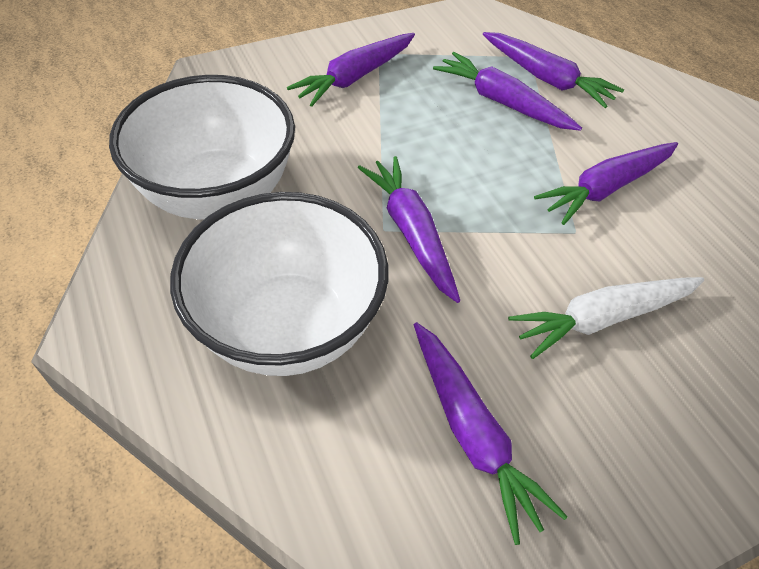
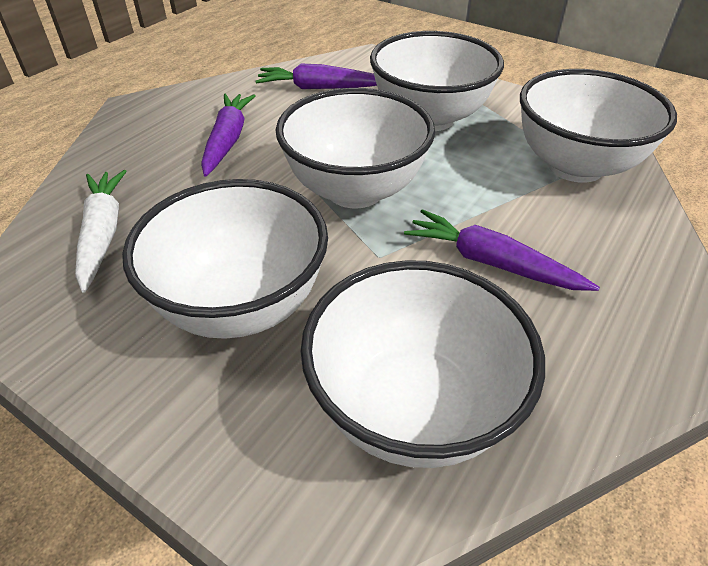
purple carrot: [287,33,415,107] [358,156,460,303] [414,322,568,545] [433,52,582,131] [483,32,624,108] [534,142,678,225] = 6 -> [201,94,256,177] [255,63,377,89] [404,209,600,291] = 3
white bowl: [109,75,295,220] [170,192,388,376] = 2 -> [122,179,328,339] [276,88,435,208] [300,260,545,468] [370,31,504,131] [520,69,677,183] = 5

